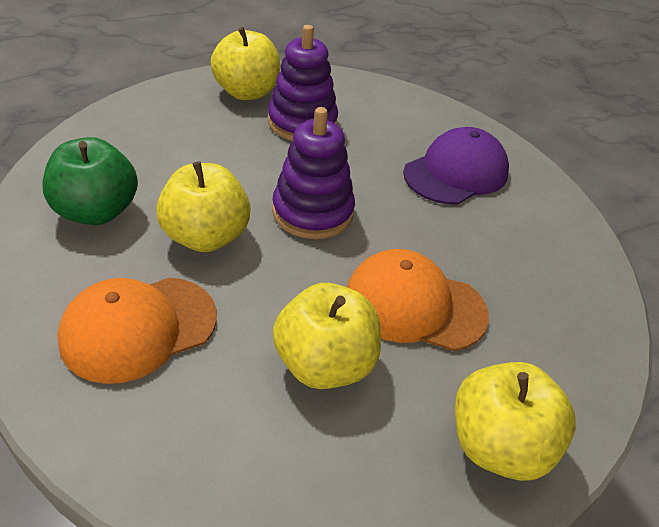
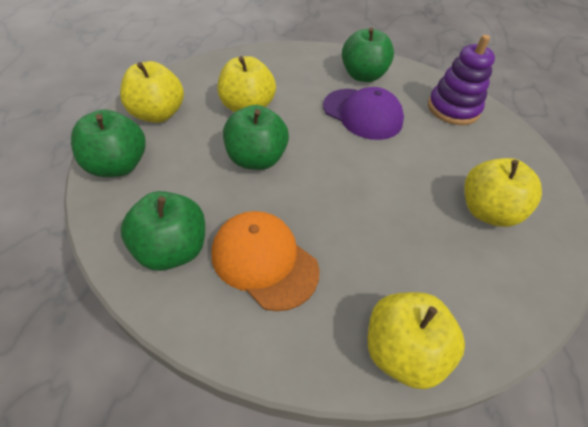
green apple: [43,137,138,225] = 1 -> [71,109,146,177] [121,191,205,271] [223,105,289,170] [342,27,394,82] = 4
orange cap: [58,277,217,384] [347,249,489,351] = 2 -> [211,211,320,311] = 1
purple stacking toy: [268,25,338,141] [272,107,355,239] = 2 -> [428,35,495,125] = 1

